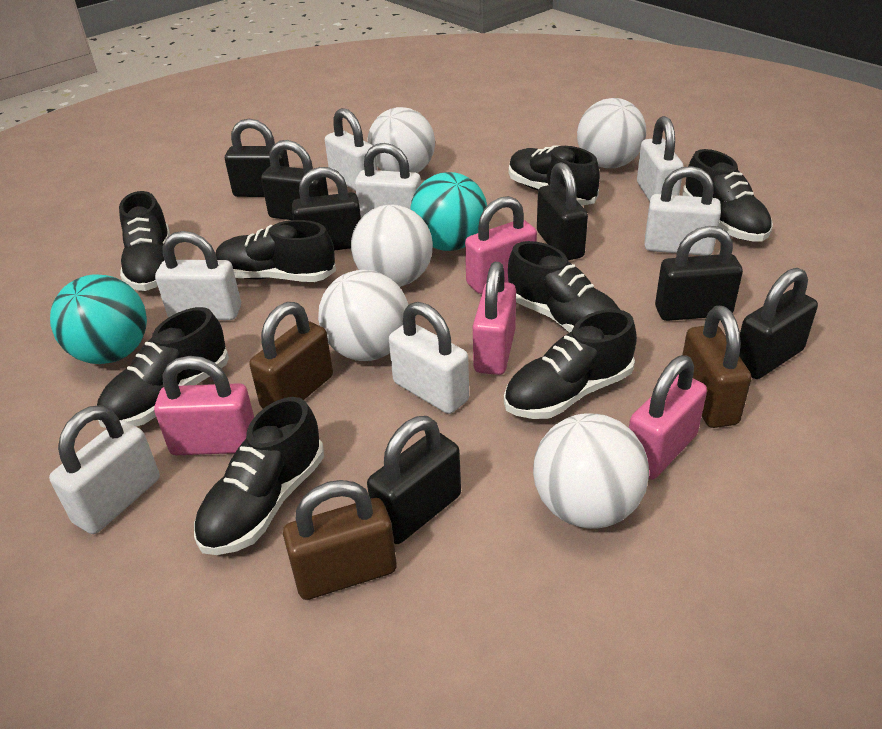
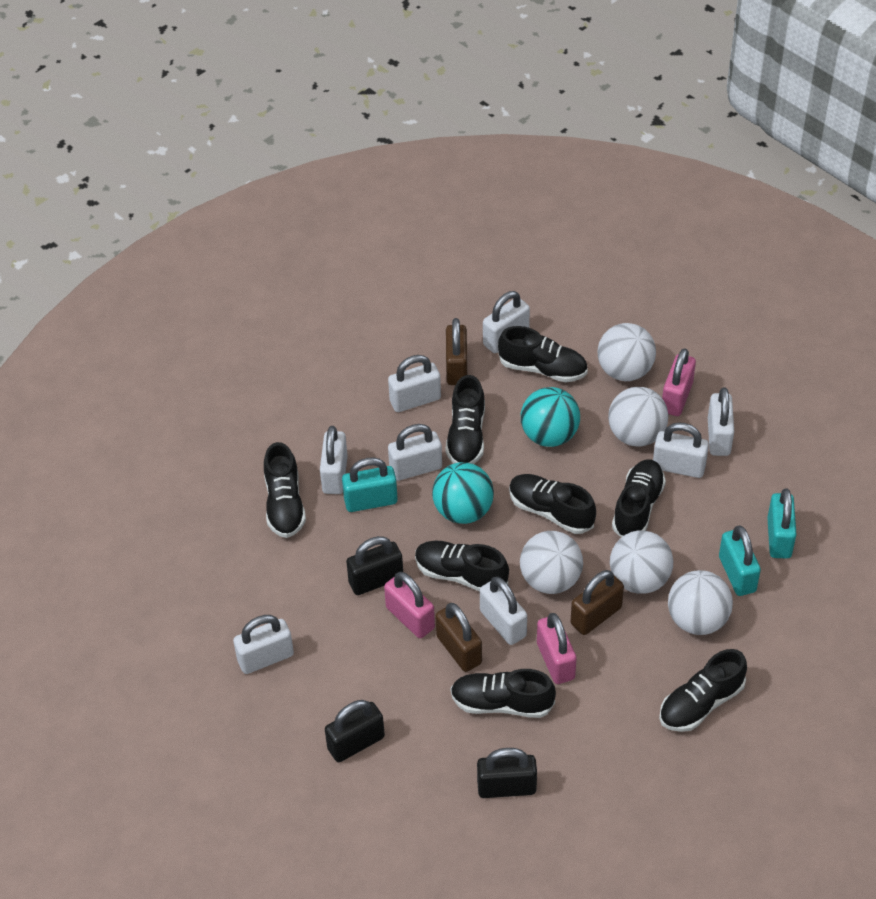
black padlock: [225,119,289,197] [261,140,328,220] [292,167,361,251] [367,416,461,544] [537,162,588,261] [655,226,743,321] [739,268,818,379] = 7 -> [325,700,385,762] [346,536,403,595] [477,748,537,798] = 3
pink padlock: [154,356,254,455] [465,196,537,294] [473,262,516,375] [629,355,707,480] = 4 -> [384,572,435,638] [537,613,576,684] [662,348,696,416] = 3
turquoise padlock: none = 0 -> [342,457,398,512] [719,525,761,596] [767,489,797,558] = 3
white padlock: [49,405,160,534] [155,231,241,320] [325,108,378,191] [355,143,421,218] [389,302,469,414] [637,116,684,201] [644,166,721,256] = 7 -> [233,615,294,674] [320,426,348,494] [388,355,441,412] [388,424,442,481] [480,577,527,645] [483,291,530,353] [653,422,709,478] [708,387,734,456] = 8

